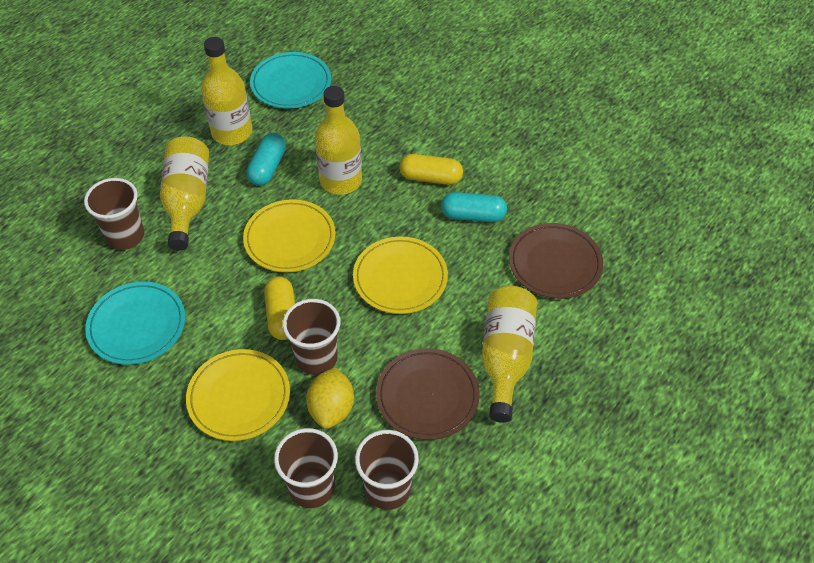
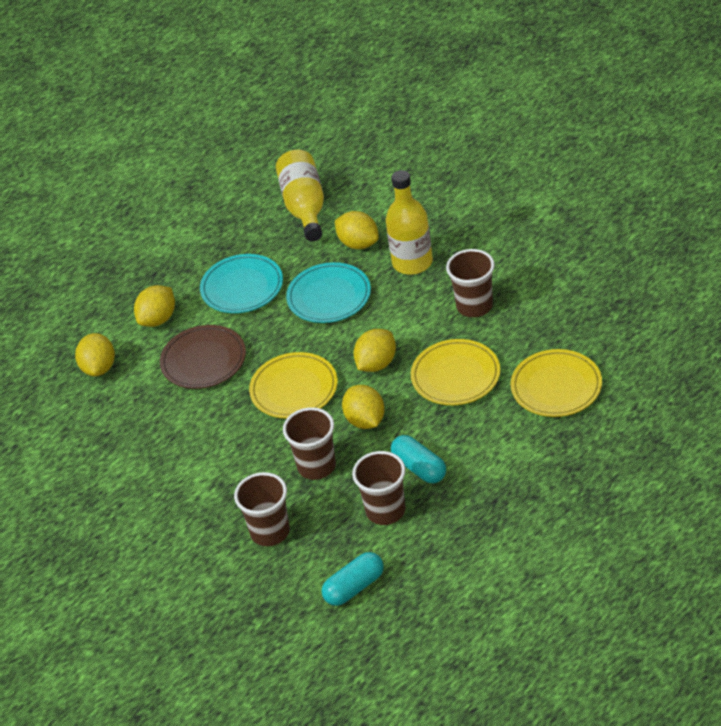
brown plate: [376,348,480,440] [509,223,603,299] = 2 -> [160,325,246,389] = 1
yellow bottle: [160,136,209,251] [201,37,252,145] [315,86,362,195] [482,286,537,423] = 4 -> [276,150,324,241] [386,170,433,275] = 2
yellow capsule: [264,276,295,340] [400,154,463,185] = 2 -> none = 0
yellow lemon: [306,367,354,429] = 1 -> [75,333,115,376] [134,285,175,327] [335,211,379,249] [342,385,385,429] [353,329,396,372] = 5

